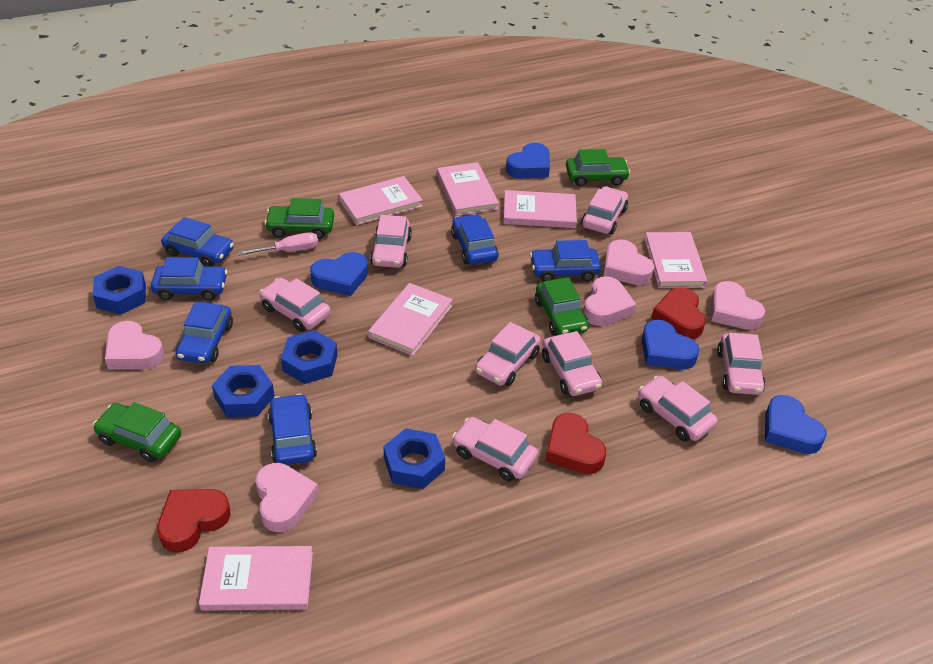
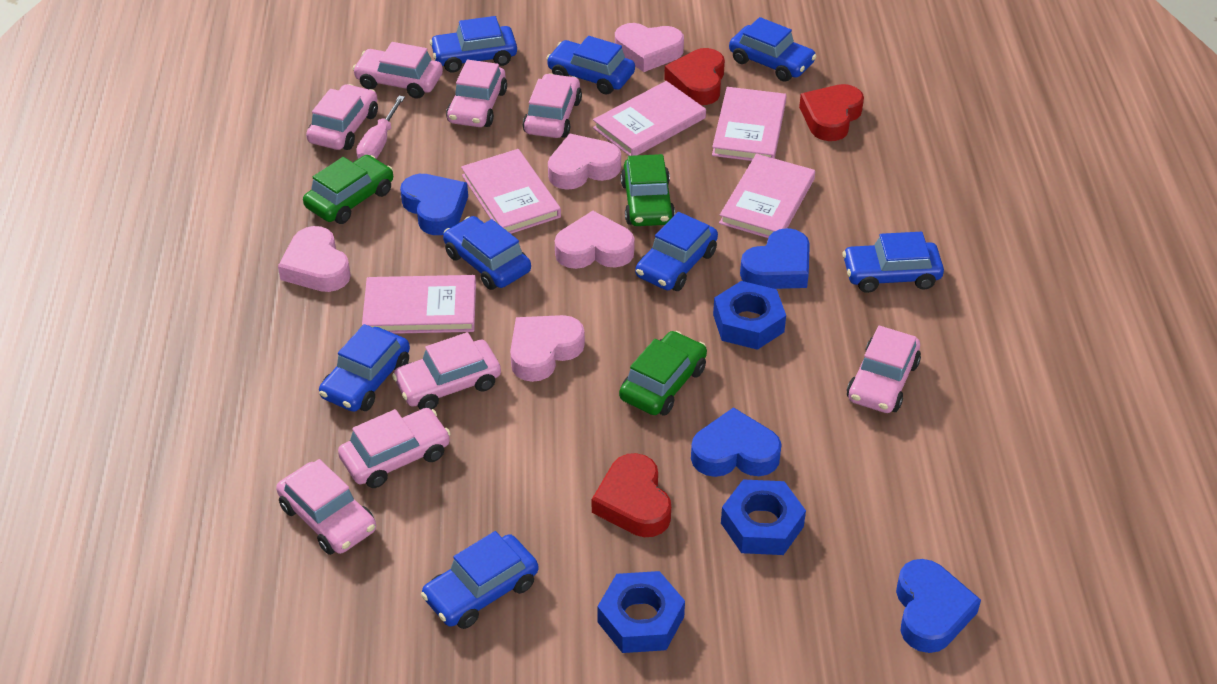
blue car: [151,257,227,301] [161,217,234,266] [176,301,233,364] [268,394,317,465] [451,214,499,265] [530,240,601,282] = 6 -> [319,324,410,412] [421,531,538,629] [430,16,517,72] [443,216,531,290] [546,36,635,95] [635,212,718,291] [729,17,817,82] [842,232,944,293] = 8
blue nut: [93,266,146,315] [212,365,275,417] [281,330,338,384] [384,428,445,489] = 4 -> [597,571,685,653] [713,281,786,350] [721,479,806,555] = 3
green car: [93,402,181,462] [264,198,334,239] [535,277,588,336] [566,149,630,187] = 4 -> [303,155,393,224] [619,331,707,416] [621,154,675,226] = 3
pink book: [199,546,313,610] [339,176,423,225] [368,283,453,356] [437,162,499,216] [503,190,577,228] [644,232,707,288] = 6 -> [362,275,476,334] [461,149,561,234] [593,81,706,156] [712,87,786,161] [719,154,815,238] = 5

